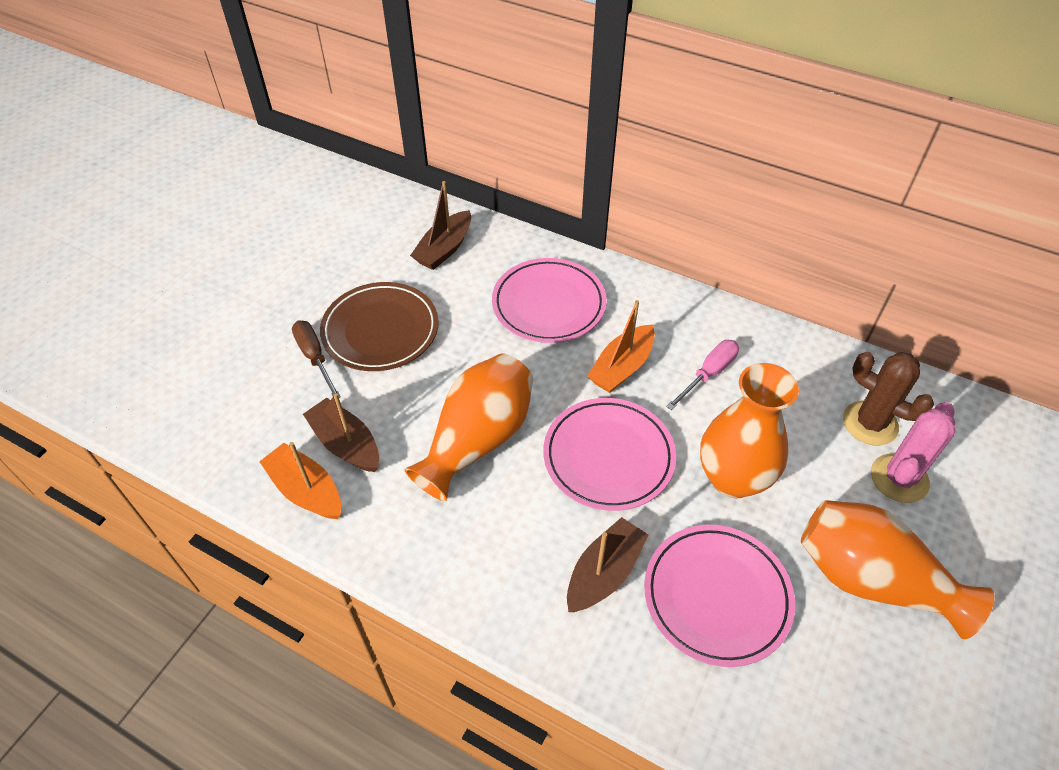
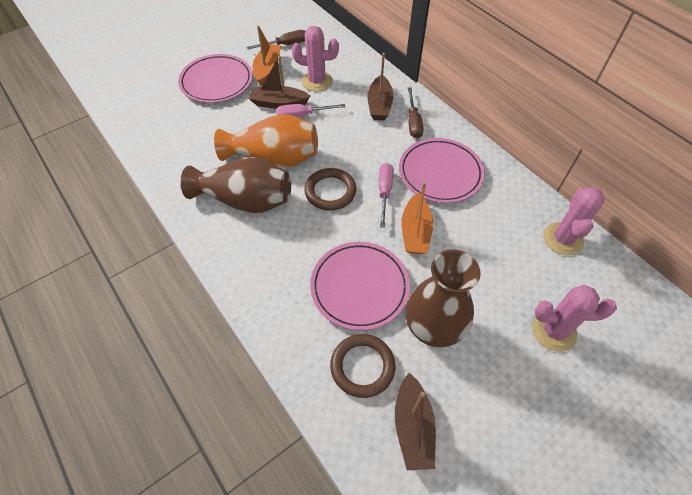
brown cactus: [843,352,934,445] = 1 -> none = 0
brown plate: [320,282,439,371] = 1 -> none = 0
brown ring: none = 0 -> [304,168,356,211] [330,334,395,398] = 2
brown screwdriver: [292,321,341,398] = 1 -> [247,30,305,49] [408,87,424,139] = 2
brown vase: none = 0 -> [180,157,291,213] [406,249,481,347] = 2
orange vase: [405,353,533,501] [700,363,799,498] [801,500,995,639] = 3 -> [214,114,318,168] = 1
pink cactus: [871,402,955,503] = 1 -> [291,26,339,91] [532,285,617,352] [543,187,605,255] = 3
pink screwdriver: [666,340,739,410] = 1 -> [276,104,346,118] [379,163,394,228] = 2

